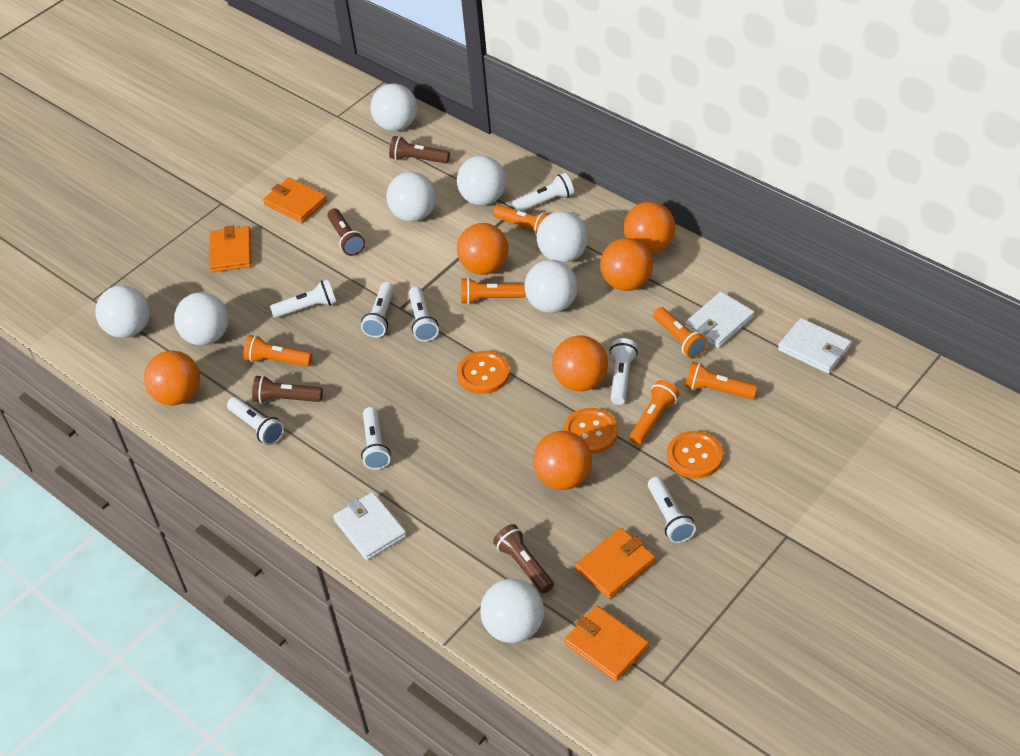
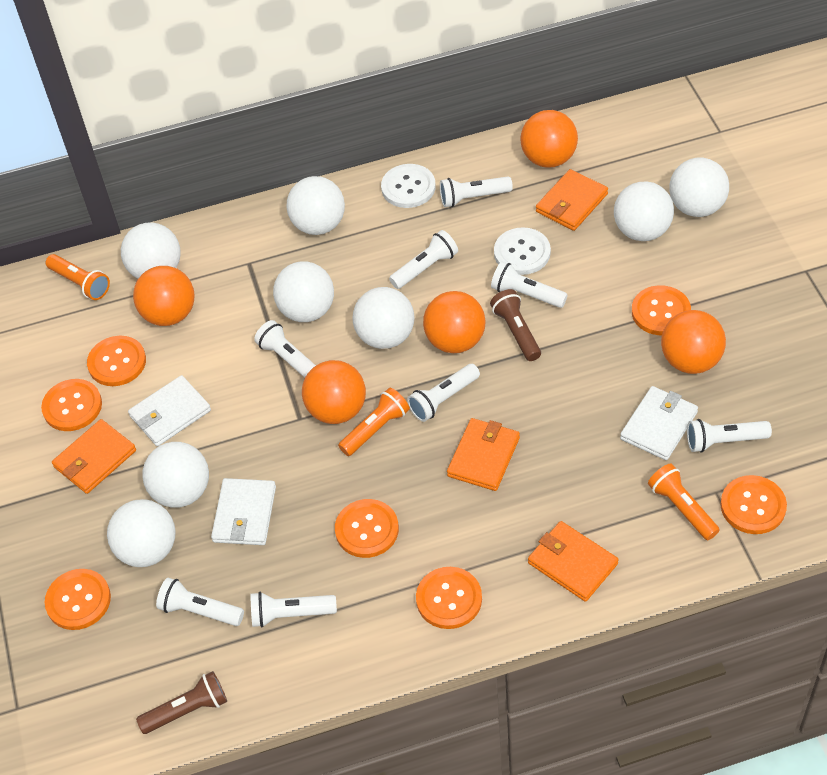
brown flashlight: [252,375,323,403] [327,208,365,256] [389,136,450,164] [493,524,554,593] = 4 -> [136,671,227,734] [490,289,541,361] = 2
orange ball: [144,350,200,406] [457,223,509,275] [533,431,592,490] [552,335,608,391] [600,238,653,291] [624,202,676,253] = 6 -> [133,266,194,326] [302,360,366,424] [423,291,486,353] [520,110,578,168] [661,310,726,374] = 5
orange button: [457,351,510,394] [563,408,618,454] [667,431,723,478] = 3 -> [41,379,102,431] [45,569,111,630] [87,336,146,386] [335,499,399,558] [416,567,482,629] [632,285,691,335] [721,475,787,534] = 7
orange flashlight: [243,335,313,367] [461,277,526,304] [493,205,549,237] [629,380,679,445] [653,307,708,359] [685,362,758,399] = 6 -> [46,254,110,300] [338,388,410,456] [648,464,720,540] = 3
white button: none = 0 -> [381,164,436,208] [494,227,551,275] = 2

